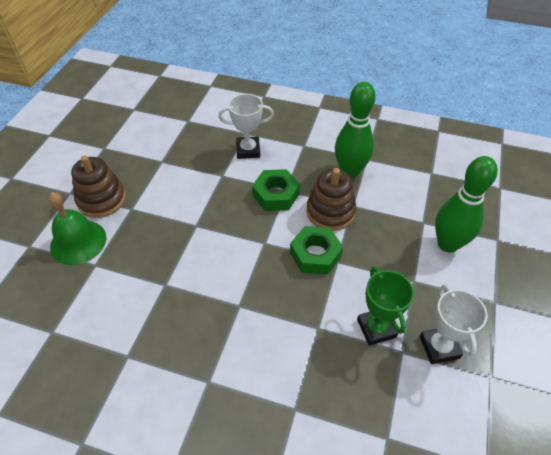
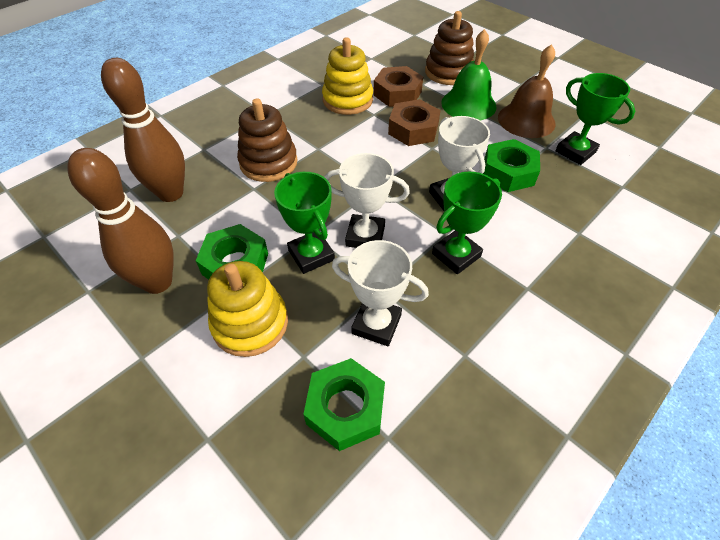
brown bell: none = 0 -> [498,44,556,138] = 1
brown bowling pin: none = 0 -> [67,148,174,294] [101,58,185,202] = 2
brown nut: none = 0 -> [373,66,423,107] [388,99,441,146] = 2
green bowling pin: [335,82,376,178] [435,156,498,253] = 2 -> none = 0
green nut: [252,169,300,211] [290,226,343,275] = 2 -> [196,224,268,280] [303,358,385,451] [483,139,540,192] = 3
green trophy: [357,267,414,346] = 1 -> [274,172,335,274] [432,172,502,274] [555,73,635,165] = 3
white trophy: [218,94,274,159] [420,284,487,364] = 2 -> [324,153,410,248] [332,240,429,346] [429,116,490,211] = 3
yellow stacking toy: none = 0 -> [207,261,288,357] [322,37,373,115] = 2

